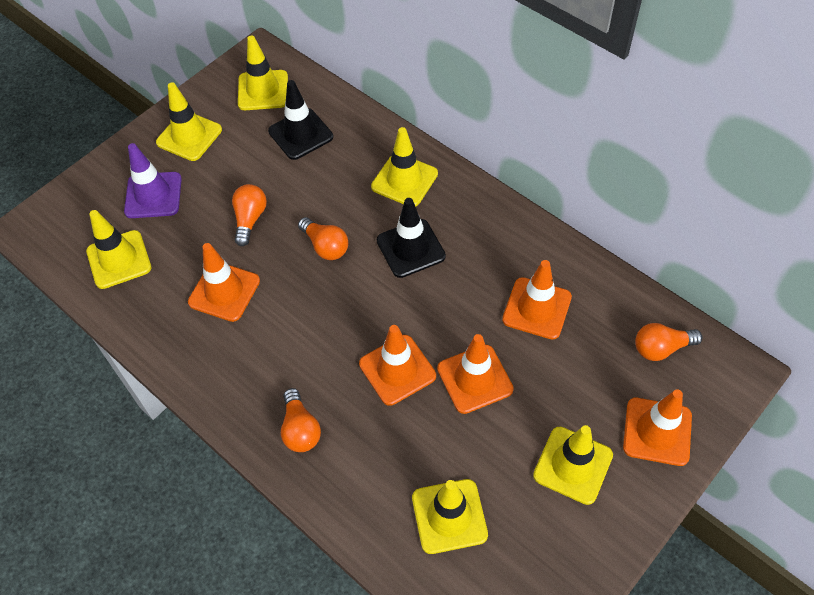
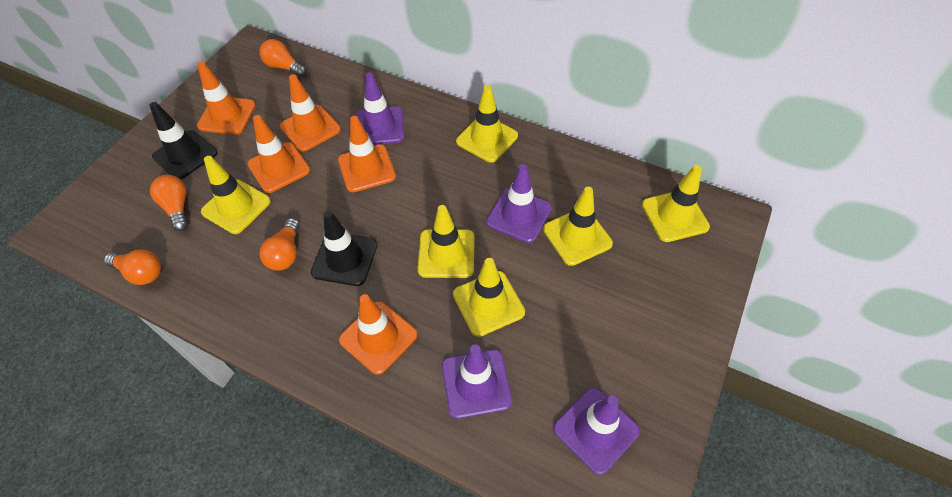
purple traffic cone: [124,143,182,218] = 1 -> [356,73,404,145] [442,345,512,419] [486,164,552,243] [553,387,640,475] = 4

